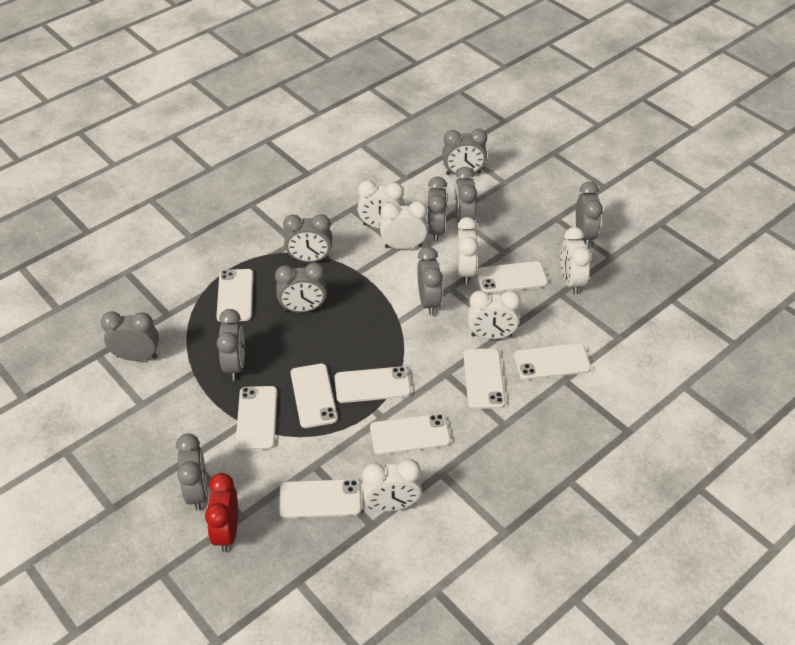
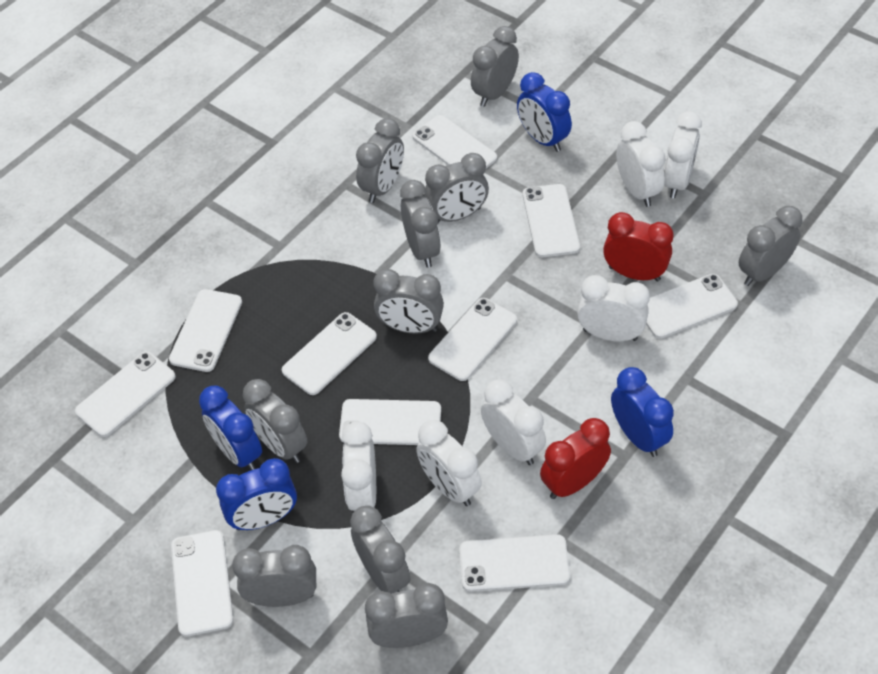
blue clock: none = 0 -> [199,386,262,470] [216,458,297,530] [517,72,572,152] [611,367,674,457] = 4
red clock: [205,473,238,552] = 1 -> [540,418,611,499] [603,212,674,281] = 2
white phone: [216,269,253,322] [236,386,277,450] [279,479,361,518] [291,364,338,428] [335,366,411,403] [370,414,451,455] [463,348,506,409] [476,261,548,293] [514,343,591,380] = 9 -> [75,351,176,437] [169,289,242,372] [171,530,233,636] [282,312,377,395] [339,399,441,445] [413,115,497,168] [428,298,517,381] [459,534,570,592] [523,184,580,257] [646,274,738,339] = 10

